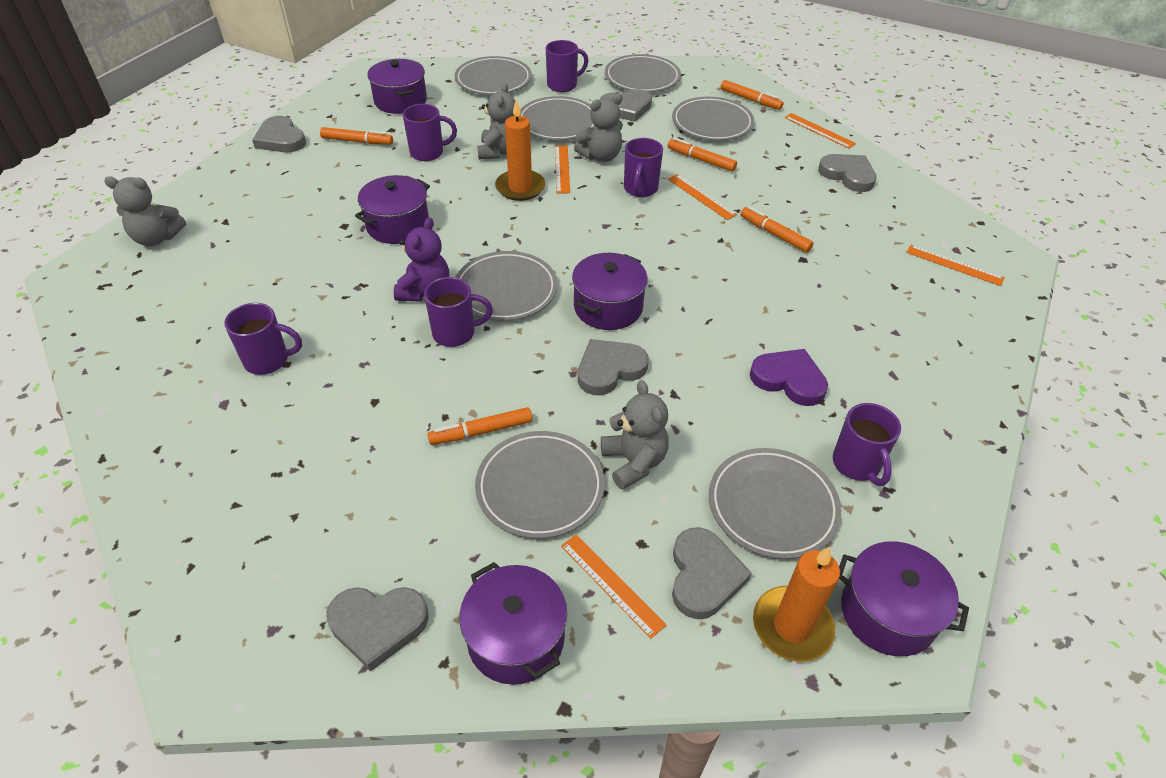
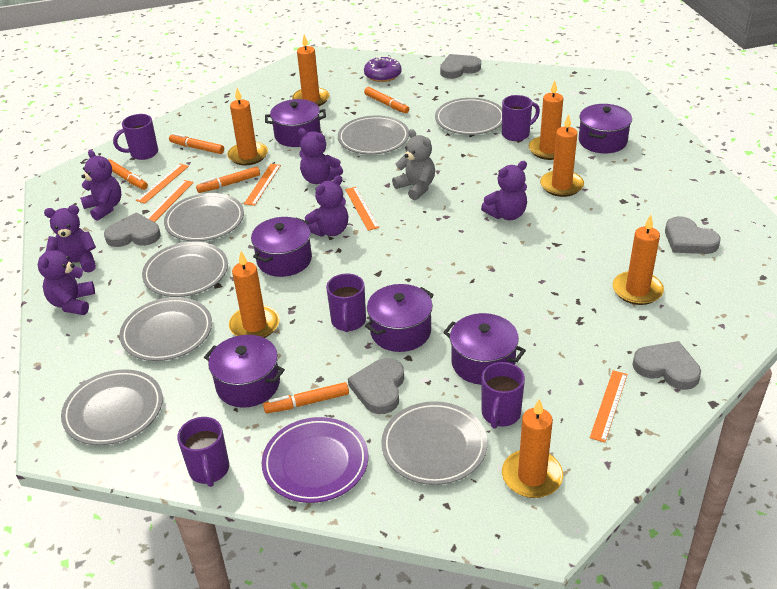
grey heart: [252,116,306,153] [327,587,429,671] [578,339,649,395] [600,89,652,122] [672,527,752,619] [818,154,877,192] = 6 -> [104,213,161,247] [348,358,404,414] [440,54,481,79] [632,341,701,390] [665,216,720,254] = 5
grey teddy bear: [104,176,186,246] [477,83,515,159] [574,94,623,162] [601,380,669,490] = 4 -> [392,129,435,200] = 1
orange candle: [495,100,546,201] [753,547,840,662] = 2 -> [227,88,268,166] [229,251,280,338] [292,35,329,106] [502,399,563,498] [529,80,563,160] [540,114,584,197] [613,215,664,305] = 7
purple donut: none = 0 -> [364,56,402,82] = 1
purple heart: [750,349,828,406] = 1 -> none = 0
purple mug: [224,303,302,375] [403,104,457,161] [424,277,493,347] [546,40,589,92] [624,138,663,197] [833,403,901,486] = 6 -> [113,114,158,160] [177,417,229,487] [326,273,366,332] [482,362,525,429] [502,95,540,141] = 5
purple plate: none = 0 -> [262,417,368,503] = 1
purple pot: [355,175,430,244] [367,59,427,114] [459,562,567,685] [572,253,648,330] [839,541,969,656] = 5 -> [204,335,285,408] [251,217,312,277] [265,99,326,147] [365,284,434,352] [443,313,526,385] [579,104,632,154] = 6
purple teddy bear: [394,217,449,302] = 1 -> [38,241,95,315] [44,205,96,273] [80,150,121,221] [298,128,343,184] [305,175,348,237] [481,161,527,220] = 6

